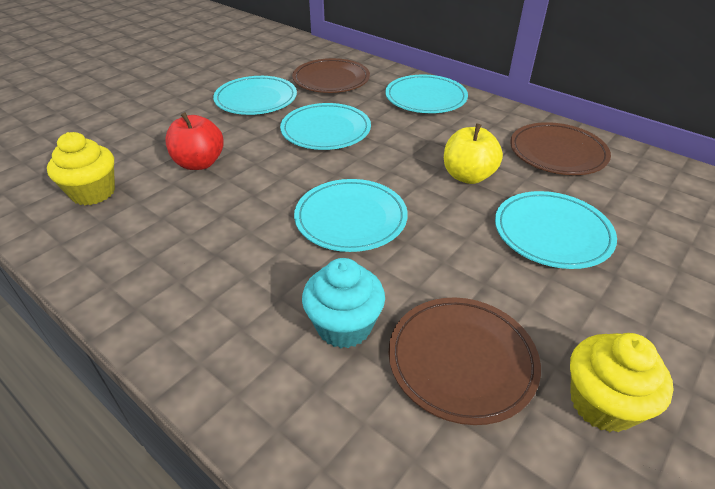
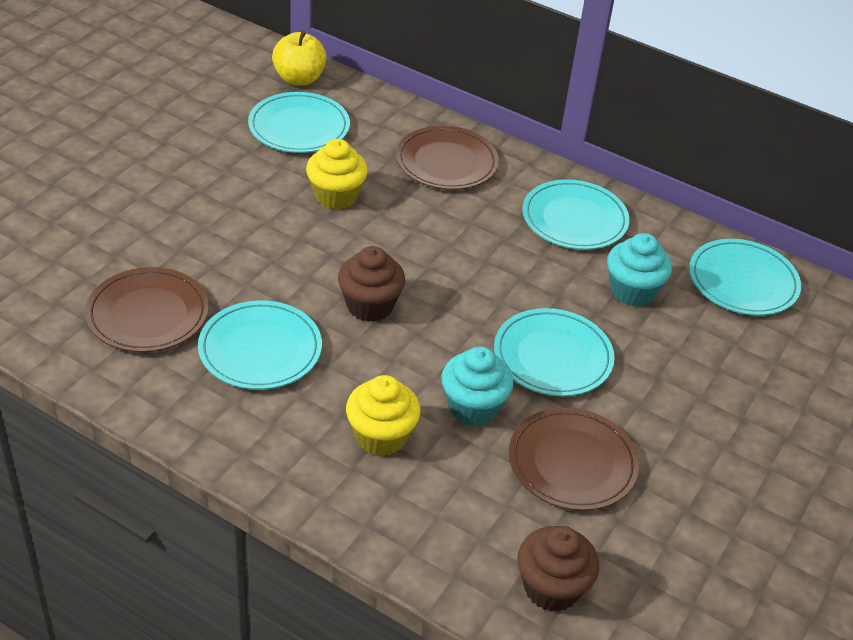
brown cupcake: none = 0 -> [338,246,405,322] [517,526,599,612] = 2
red apple: [165,112,224,170] = 1 -> none = 0
turquoise cupcake: [302,258,385,348] = 1 -> [441,346,514,426] [607,233,672,306] = 2

